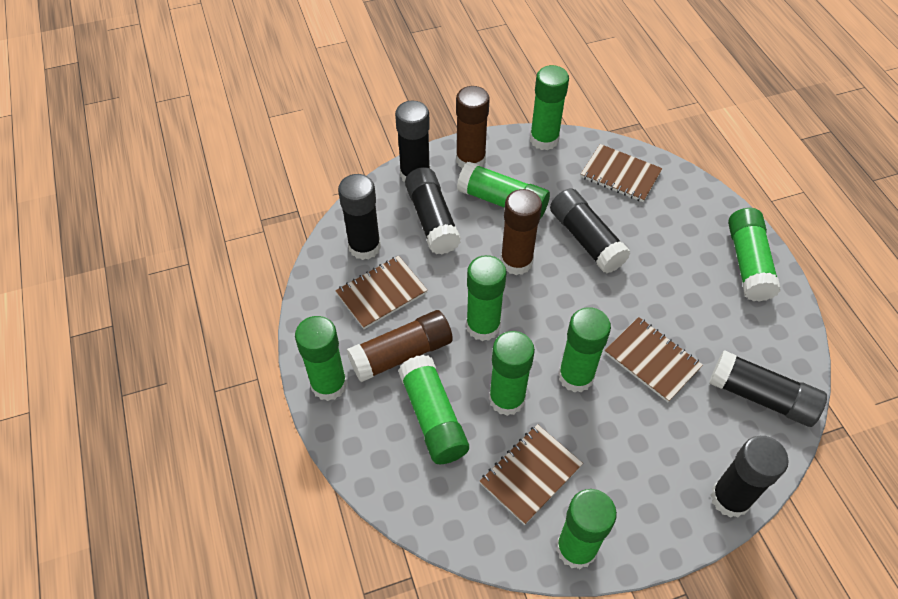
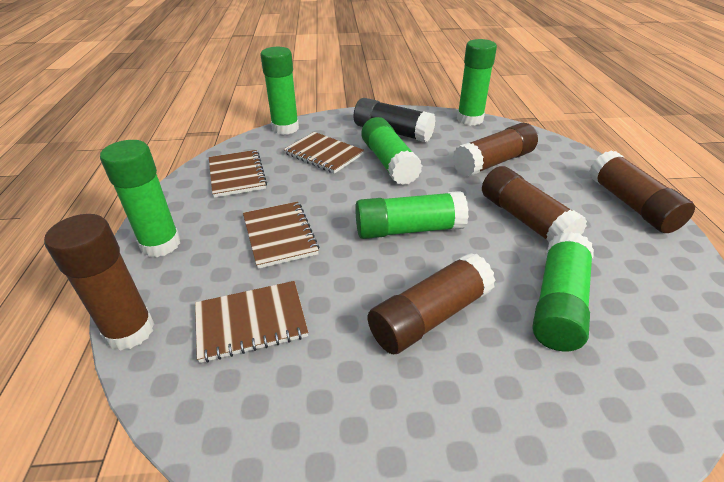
black glue stick: [338,174,381,260] [395,101,430,182] [405,167,461,255] [550,188,631,274] [709,350,827,427] [710,436,789,518] = 6 -> [354,98,436,142] = 1
brown glue stick: [347,310,453,382] [456,86,490,168] [500,189,542,275] = 3 -> [44,214,154,351] [368,252,496,354] [453,123,538,177] [482,166,587,242] [589,150,695,233] = 5
green glue stick: [295,316,347,401] [398,355,469,464] [457,162,550,219] [466,255,507,341] [489,331,535,416] [530,65,569,150] [556,489,617,569] [558,307,611,392] [728,208,781,302] = 9 -> [100,140,180,257] [260,47,299,135] [355,191,469,239] [361,117,422,185] [457,39,497,126] [532,231,594,351] = 6

